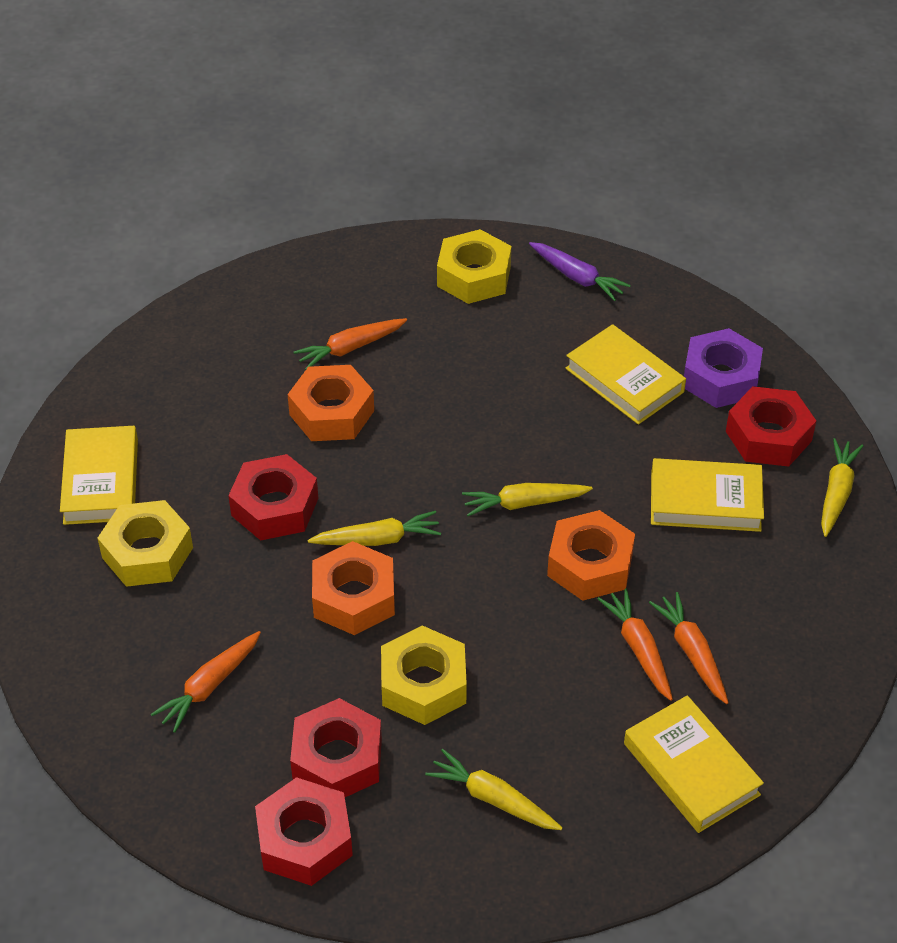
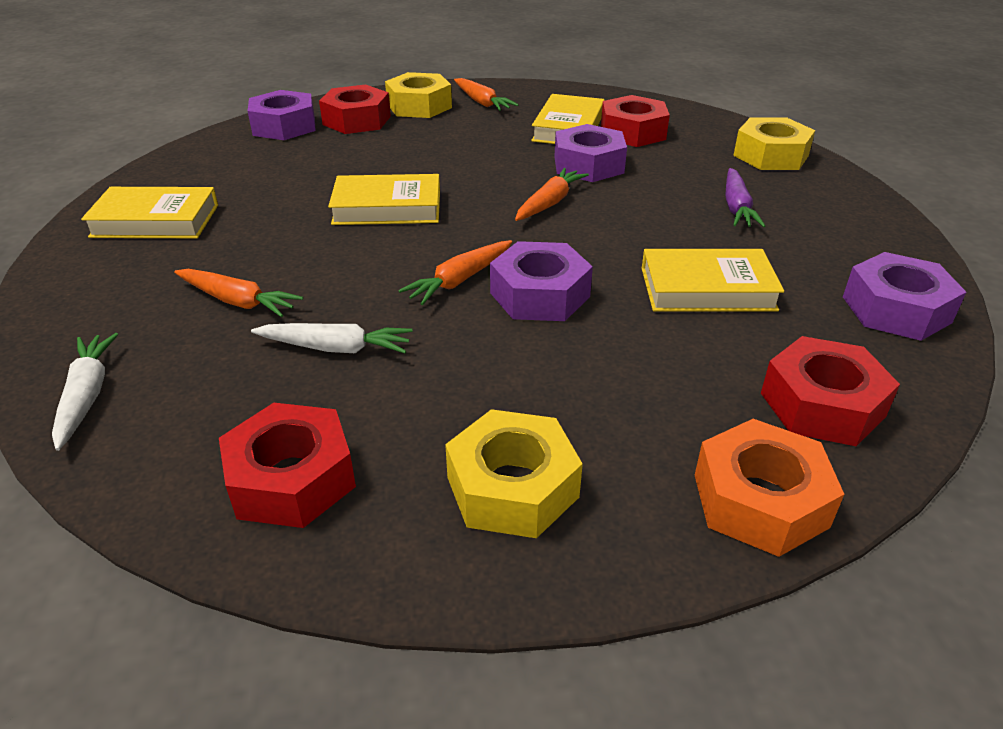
orange nut: [287,365,374,441] [312,541,395,635] [547,510,635,601] = 3 -> [695,419,844,557] = 1
purple nut: [684,328,763,408] = 1 -> [248,90,316,140] [490,241,593,321] [554,124,627,182] [843,252,966,341] = 4
white carrot: none = 0 -> [52,333,118,451] [251,323,413,353] = 2
yellow carrot: [308,511,441,546] [425,749,563,830] [462,483,593,516] [821,438,863,537] = 4 -> none = 0

